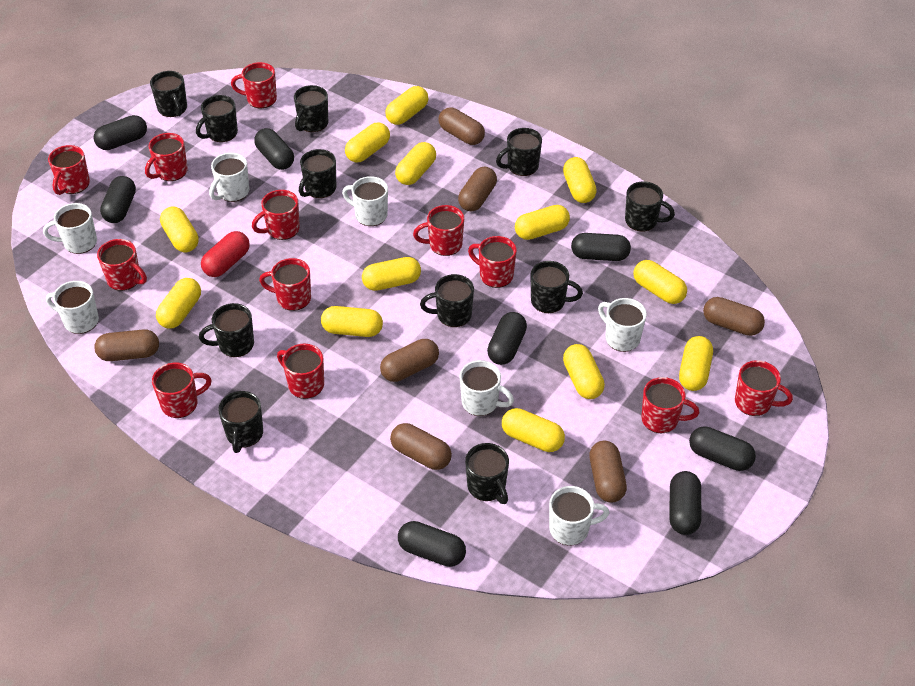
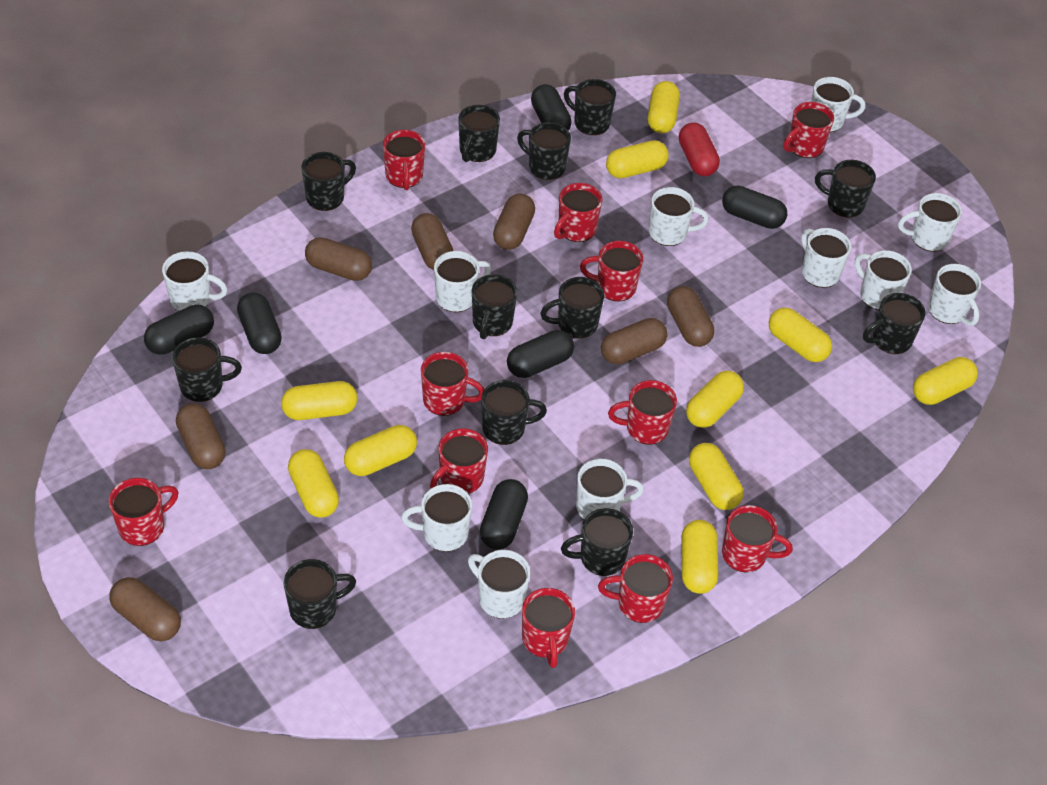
black capsule: [94,115,147,150] [100,176,136,223] [254,128,294,170] [398,521,466,567] [487,312,527,365] [571,233,631,261] [669,471,701,535] [689,426,756,471] = 8 -> [144,305,214,355] [237,293,282,354] [480,479,528,550] [507,330,574,378] [531,84,572,131] [722,186,787,229] = 6
black mug: [150,71,187,117] [196,95,238,142] [199,303,254,357] [218,391,263,453] [294,85,328,132] [299,149,336,198] [420,274,474,327] [465,443,509,504] [496,128,542,176] [531,261,583,313] [625,181,675,231] = 11 -> [172,337,242,402] [284,559,356,629] [301,152,356,211] [458,105,500,162] [472,274,517,339] [481,380,547,445] [517,122,571,180] [540,277,604,339] [561,508,633,576] [564,79,616,135] [815,160,876,218] [863,293,925,354] = 12
red mug: [48,145,90,195] [97,239,147,291] [145,133,188,181] [152,362,212,418] [231,62,277,108] [252,190,300,240] [259,258,311,311] [277,344,324,399] [413,205,464,256] [468,236,517,288] [641,377,699,433] [735,360,793,416] = 12 -> [109,478,179,546] [383,130,425,190] [421,352,484,416] [430,428,488,494] [522,588,575,668] [554,183,602,242] [580,241,643,301] [598,554,673,623] [608,380,677,445] [722,505,793,573] [783,102,834,158] = 11
white mug: [43,203,97,254] [46,281,99,334] [209,153,249,202] [342,176,388,226] [460,360,514,416] [549,486,609,545] [598,298,647,352] = 7 -> [162,251,228,311] [401,484,472,552] [434,251,491,312] [468,550,530,619] [576,459,644,519] [649,187,709,246] [801,228,851,288] [811,77,865,132] [855,250,912,310] [898,193,962,252] [928,264,981,326] = 11
yellow capsule: [156,278,201,328] [160,206,199,252] [321,306,383,337] [345,123,390,162] [362,257,421,291] [385,86,428,125] [395,142,436,185] [502,408,565,452] [515,205,570,240] [563,157,597,203] [563,344,605,399] [633,260,687,304] [679,336,713,391] = 13 -> [281,381,357,420] [288,449,339,518] [344,425,417,476] [606,140,669,178] [648,81,680,133] [682,520,718,594] [686,371,744,428] [689,443,743,510] [769,307,832,362] [913,357,978,405] = 10

